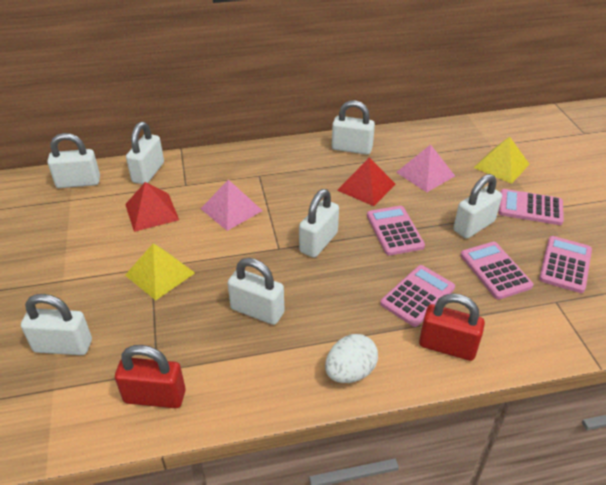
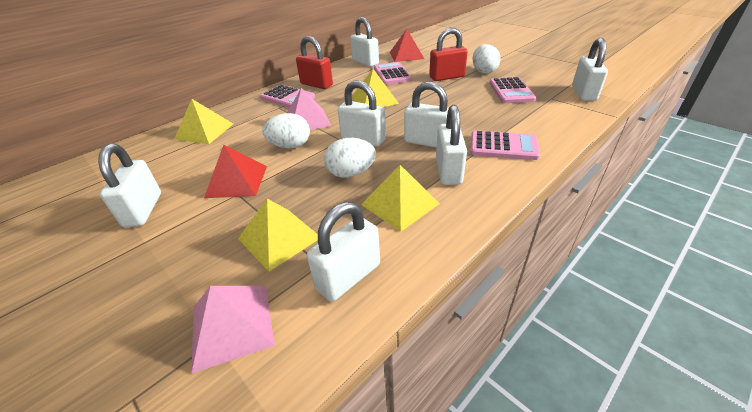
pink calculator: [367,206,425,256] [380,265,455,327] [460,242,533,300] [499,189,564,225] [539,236,592,293] = 5 -> [260,85,315,108] [374,62,412,85] [470,131,540,160] [489,77,536,103] = 4
white egg: [325,334,378,383] = 1 -> [262,113,310,148] [324,138,376,178] [472,44,501,74] = 3
yellow pyramid: [125,243,195,300] [474,136,529,184] = 2 -> [174,99,233,144] [238,199,318,271] [352,69,399,107] [361,165,440,232] = 4

